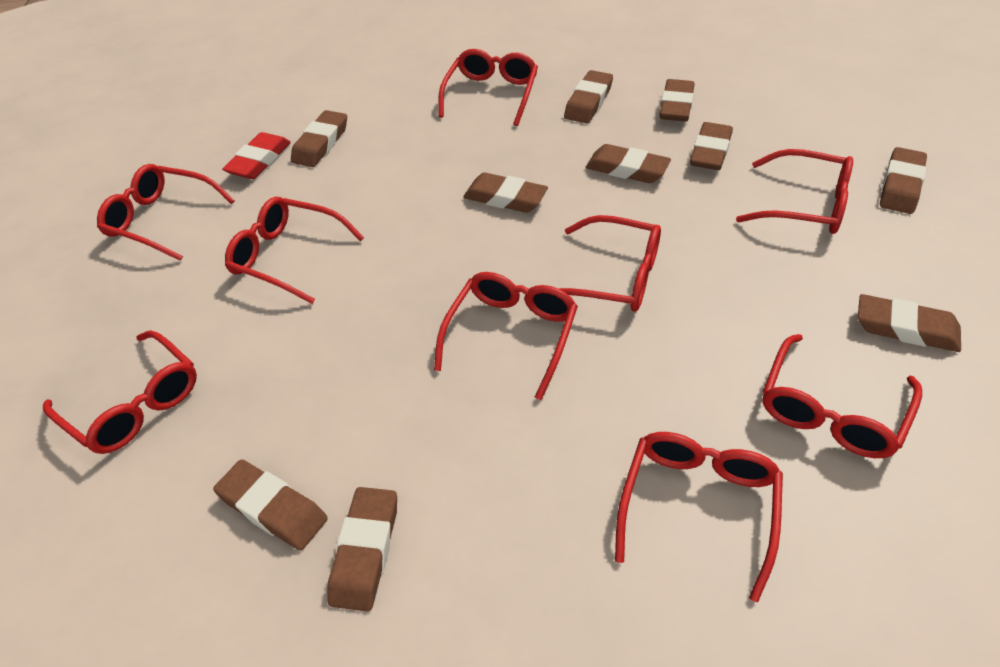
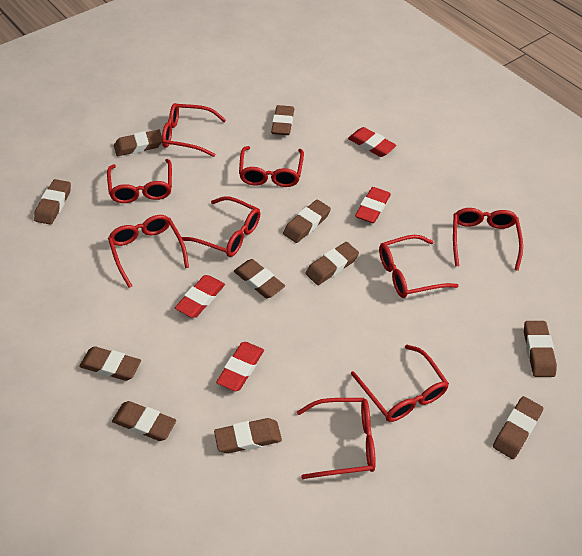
brown eraser: [213,459,328,550] [291,110,347,167] [328,487,397,612] [463,173,548,213] [564,70,613,123] [586,144,671,183] [659,79,695,122] [690,122,733,170] [858,294,961,352] [880,147,927,214] = 10 -> [34,179,71,225] [79,346,141,381] [112,401,176,441] [114,130,162,156] [214,418,282,453] [234,259,285,298] [271,105,294,135] [283,200,331,243] [305,242,359,285] [493,396,543,459] [524,321,557,377] = 11
red eraser: [222,132,291,179] = 1 -> [175,275,225,318] [216,342,264,391] [348,127,397,157] [355,187,391,223] = 4

